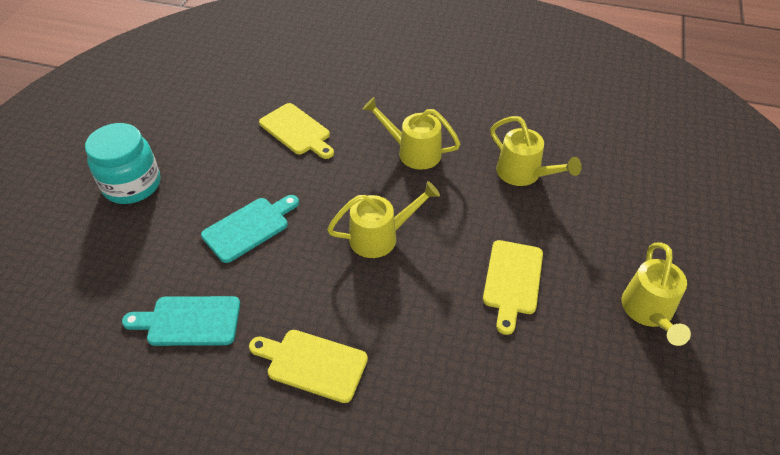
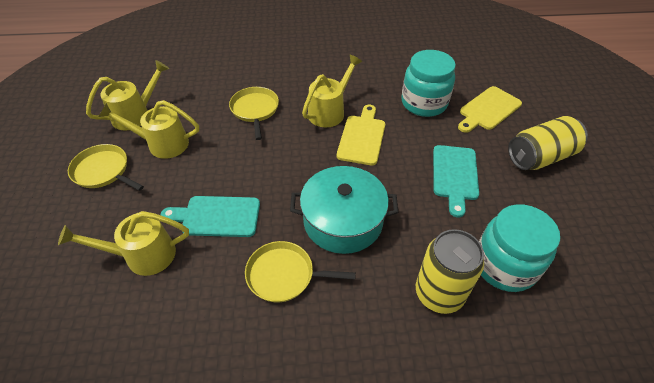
turquoise jar: [85,123,160,204] = 1 -> [401,50,456,117] [479,204,560,292] = 2
turquoise pot: none = 0 -> [290,166,398,254] = 1
yellow can: none = 0 -> [416,229,484,314] [508,116,588,170] = 2
yellow cutting board: [249,330,368,403] [259,103,334,159] [483,240,543,335] = 3 -> [337,105,385,165] [458,86,522,133] = 2
yellow pan: none = 0 -> [68,144,144,191] [229,87,279,140] [245,241,356,302] = 3

